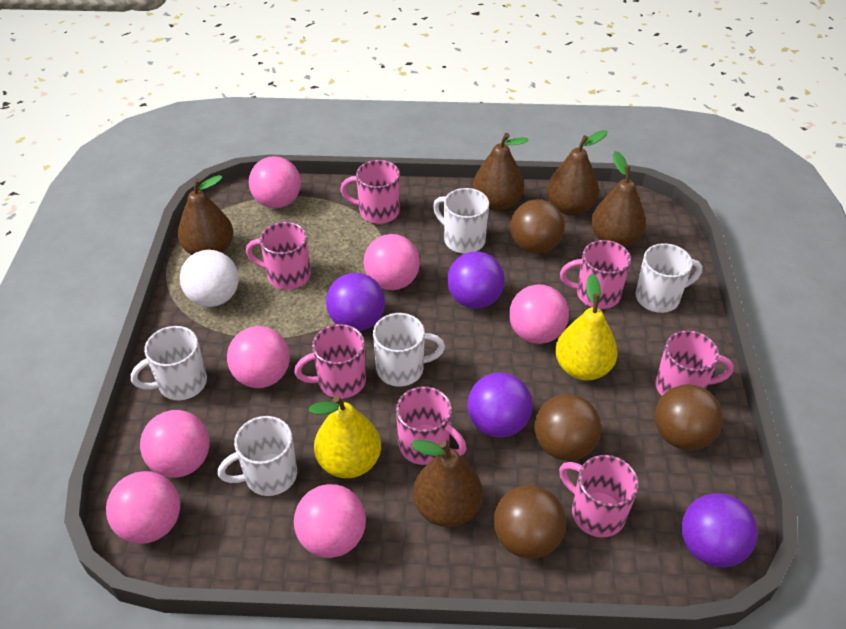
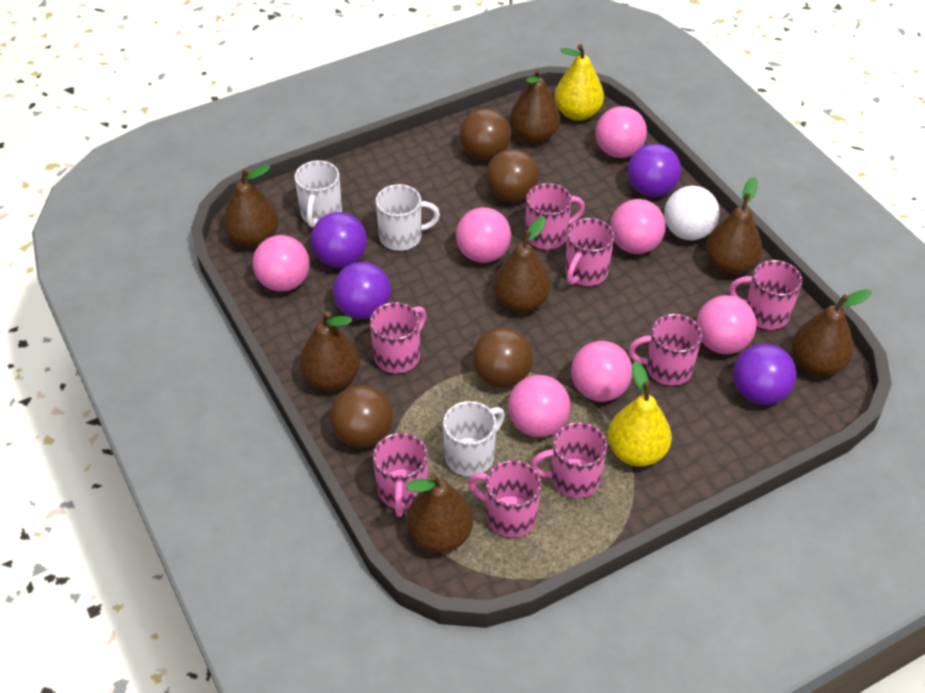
brown pear: [178,175,234,255] [411,440,483,527] [472,133,529,211] [547,130,608,215] [591,151,646,247] = 5 -> [223,165,278,248] [299,311,360,391] [406,473,473,553] [493,217,551,312] [510,68,560,144] [705,177,762,275] [792,289,872,376] = 7
pink mug: [246,222,311,290] [294,324,366,399] [340,160,400,224] [396,386,467,465] [559,455,639,537] [560,240,631,309] [656,330,734,396] = 7 -> [370,302,426,374] [373,432,428,517] [468,460,541,538] [525,183,585,250] [530,422,607,498] [565,218,615,286] [628,314,702,386] [729,260,802,330] = 8
white mug: [131,326,207,400] [218,416,297,496] [373,313,445,386] [433,188,489,254] [635,243,702,313] = 5 -> [294,160,342,227] [376,184,440,251] [443,401,505,476] = 3

